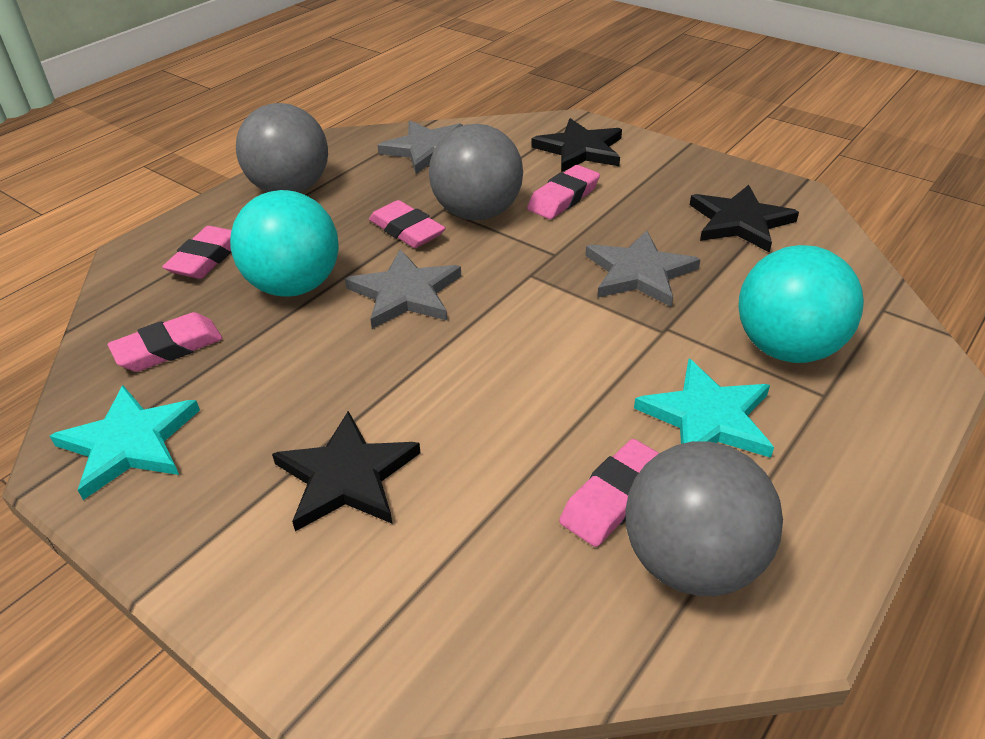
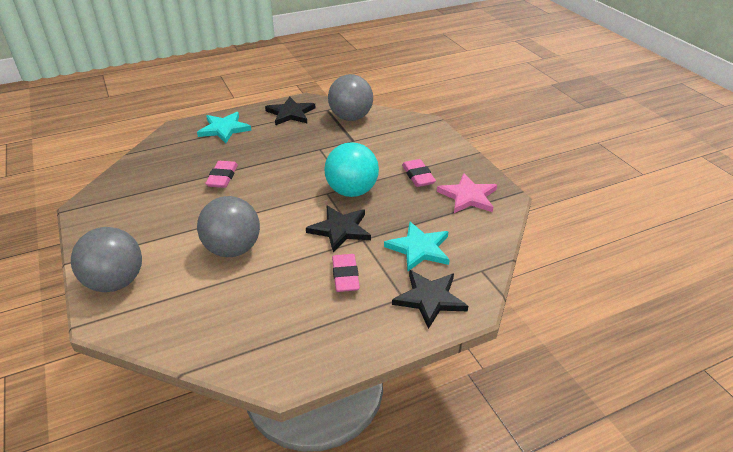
grey star: [345,249,461,329] [378,120,463,174] [585,230,701,307] = 3 -> none = 0
pink eraser: [108,312,223,372] [162,226,231,279] [369,200,446,248] [527,165,600,219] [559,439,659,547] = 5 -> [205,161,238,188] [332,254,360,292] [402,159,436,187] = 3
pink star: none = 0 -> [437,173,497,213] = 1
turquoise ball: [230,190,339,297] [738,245,864,363] = 2 -> [324,142,379,197] = 1

